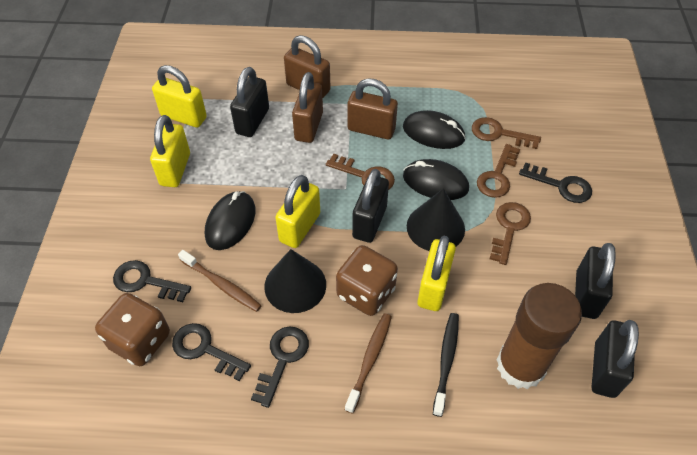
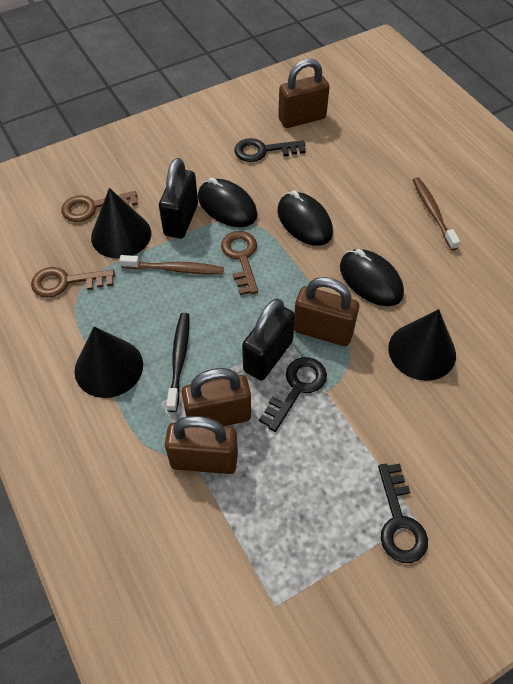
black cone: [264,249,326,313] [407,188,465,251] = 2 -> [74,327,143,398] [91,188,151,259] [388,309,456,381] = 3
black key: [113,260,191,302] [172,323,251,381] [251,326,309,408] [519,162,592,203] = 4 -> [234,138,306,162] [259,357,327,432] [378,464,428,563] = 3
black padlock: [230,67,269,137] [352,169,389,243] [575,243,616,319] [592,320,639,398] = 4 -> [159,158,198,239] [242,298,295,380] = 2
brown dice: [95,293,170,366] [336,245,398,316] = 2 -> none = 0
brown glue stick: [497,283,582,389] = 1 -> none = 0
brown key: [326,154,395,190] [472,117,541,149] [477,144,520,198] [490,202,531,265] = 4 -> [31,267,115,298] [61,191,138,222] [221,231,258,295] = 3
brown padlock: [284,35,331,98] [292,72,323,143] [348,78,398,140] = 3 -> [165,416,238,474] [181,368,251,426] [278,59,330,128] [294,277,359,346] = 4
yellow padlock: [150,115,190,187] [152,65,207,128] [275,175,320,248] [417,236,456,311] = 4 -> none = 0

